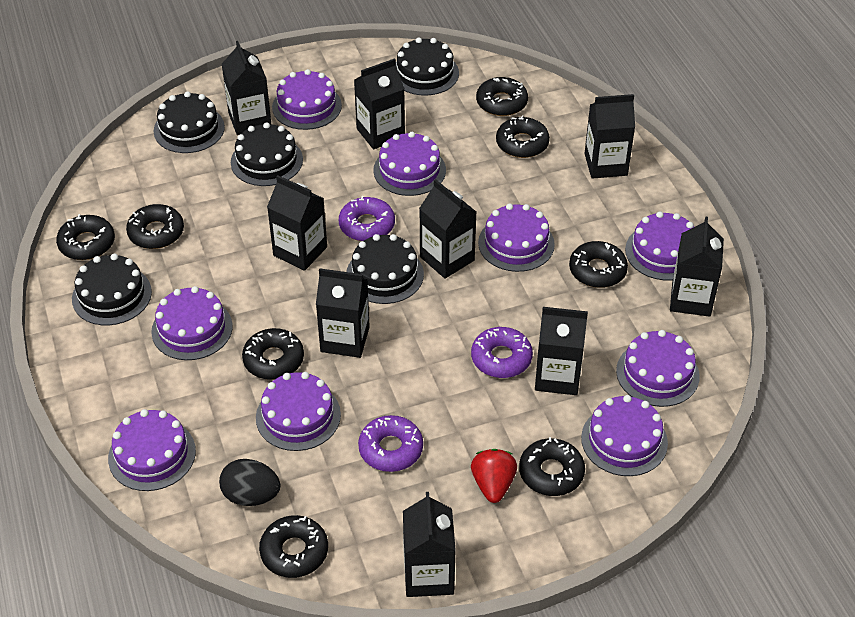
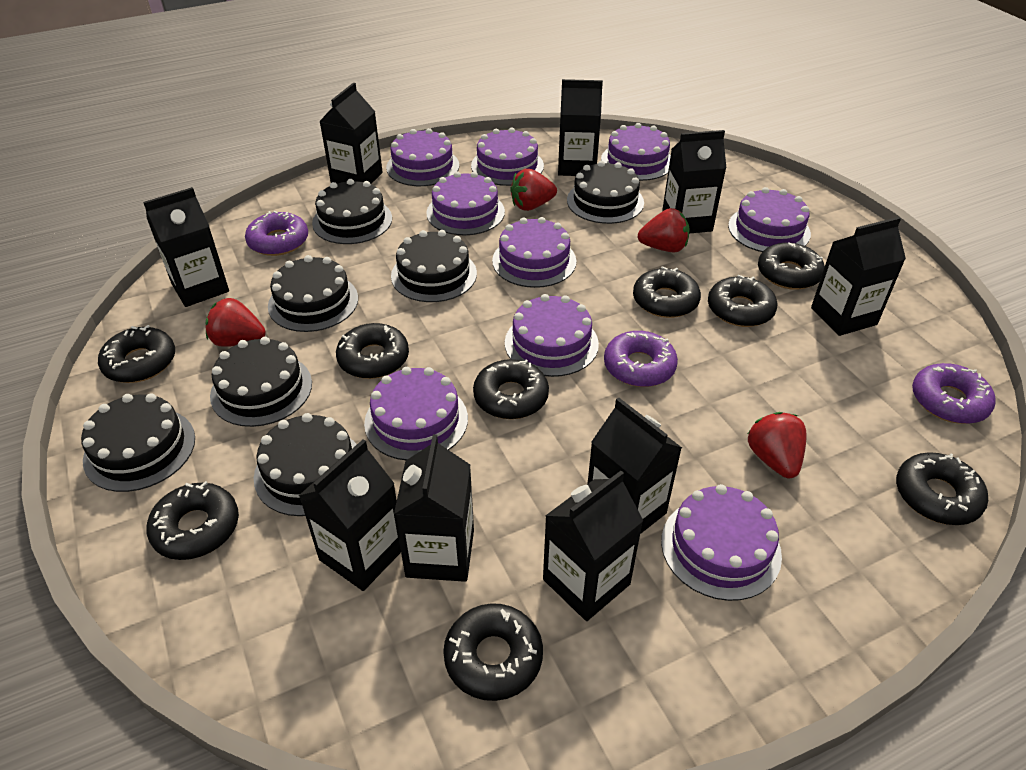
black cake: [72,254,152,325] [153,91,225,153] [231,122,303,186] [346,234,424,304] [396,37,459,95] = 5 -> [81,393,195,492] [210,337,312,427] [254,413,357,516] [268,255,358,332] [312,179,392,244] [391,230,477,302] [567,161,644,224] = 7
black donut: [56,214,115,260] [126,204,184,249] [242,328,304,380] [259,515,328,578] [476,77,528,116] [496,115,550,158] [519,437,585,496] [569,241,628,288] = 8 -> [98,325,175,383] [146,481,239,560] [336,323,409,379] [443,603,543,701] [473,359,549,419] [633,266,701,318] [708,275,777,327] [758,243,825,290] [896,452,988,525] = 9
black egg: [219,459,280,506] = 1 -> none = 0
red strawberry: [471,449,517,503] = 1 -> [205,298,266,347] [510,169,557,211] [638,208,690,252] [748,412,807,478] = 4

